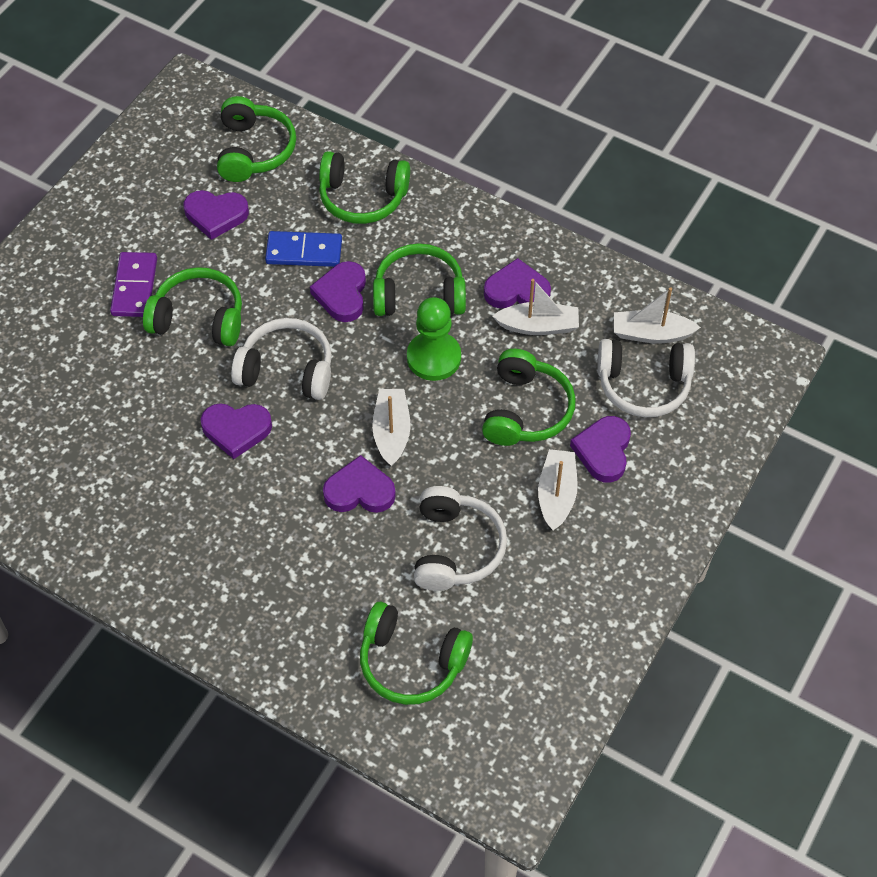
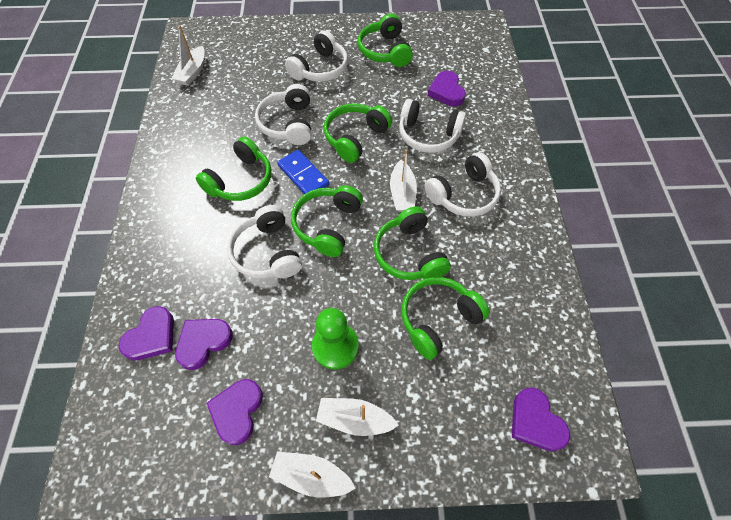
purple domino: [110,252,157,317] = 1 -> none = 0
purple heart: [183,190,249,240] [201,403,272,459] [310,261,366,322] [323,455,396,513] [484,258,551,309] [570,416,631,482] = 6 -> [119,306,174,360] [175,319,233,370] [206,379,263,445] [427,71,466,106] [512,388,570,451] = 5
white headphones: [231,318,332,400] [414,486,507,591] [597,339,695,417] = 3 -> [227,205,302,278] [255,84,311,145] [285,30,348,82] [399,99,466,153] [425,152,501,217] = 5

